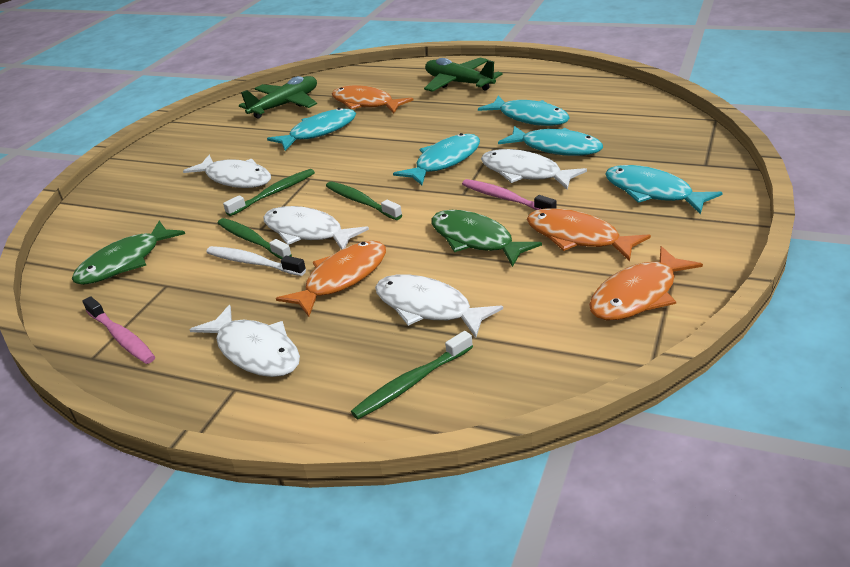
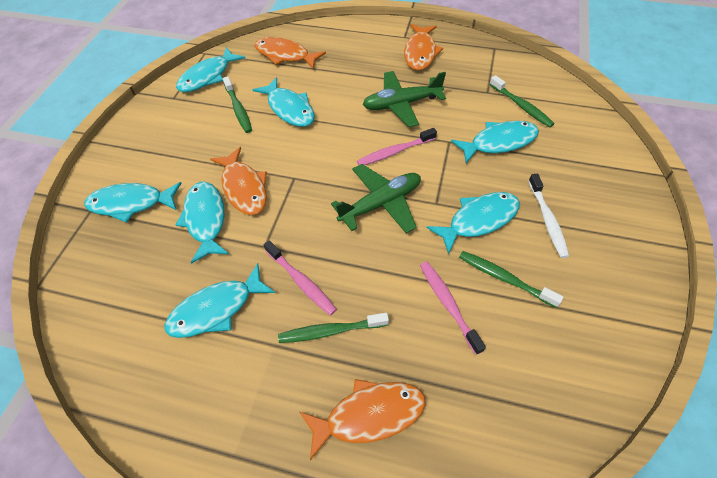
green fish: [72,221,185,285] [431,210,542,267] = 2 -> none = 0
pink toothbrush: [82,296,155,364] [462,179,557,210] = 2 -> [264,240,337,315] [357,128,437,165] [420,262,486,355] = 3
turquoise fish: [267,108,356,151] [393,133,480,185] [478,95,570,126] [498,126,603,156] [605,165,723,215] = 5 -> [84,182,182,223] [165,263,275,338] [176,47,245,92] [176,182,229,264] [253,77,315,127] [427,192,520,255] [451,121,539,163] = 7
white fish: [183,155,271,188] [189,305,300,377] [263,206,369,250] [375,274,503,338] [481,149,587,190] = 5 -> none = 0

